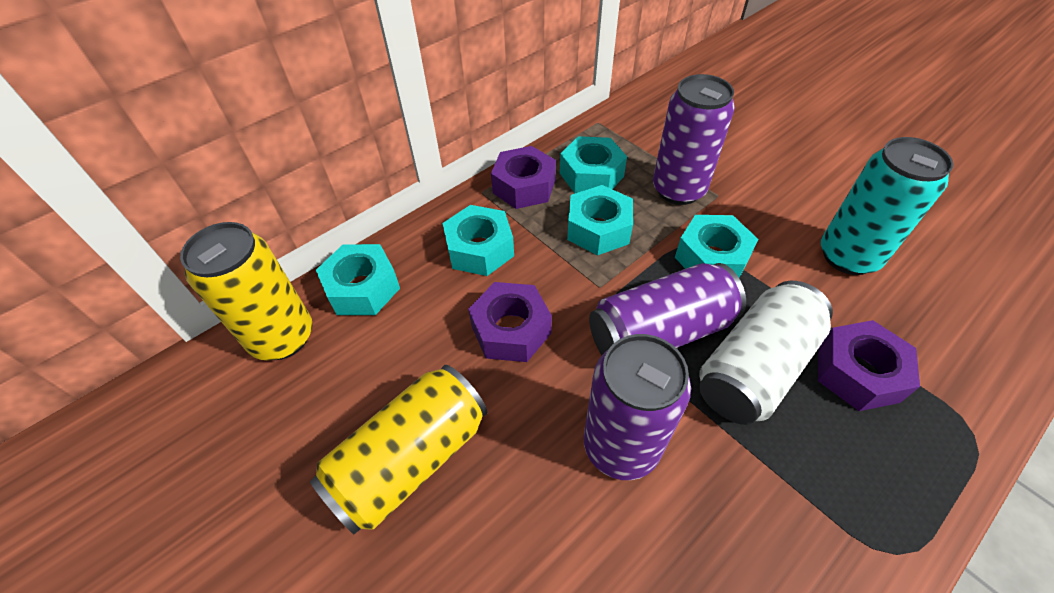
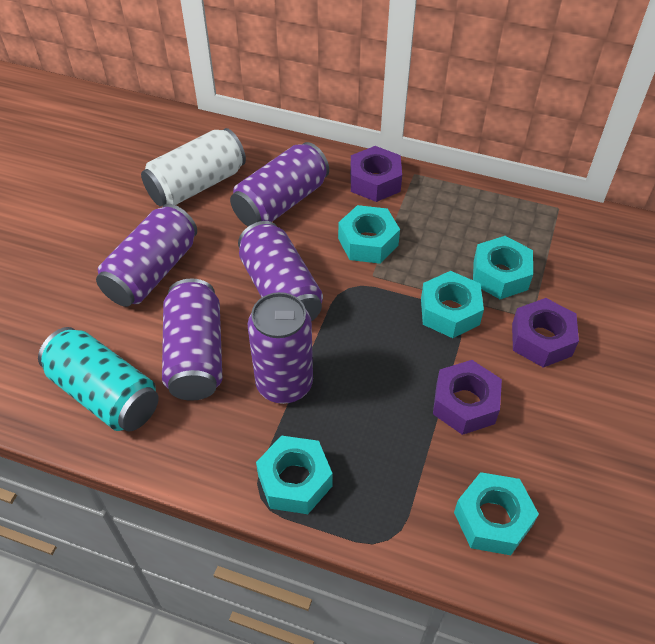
purple can: [584,334,691,480] [589,263,746,355] [653,74,735,205] = 3 -> [96,204,197,307] [162,279,222,401] [230,142,329,227] [238,221,323,322] [248,292,313,404] = 5
yellow can: [180,222,312,361] [310,365,487,534] = 2 -> none = 0

